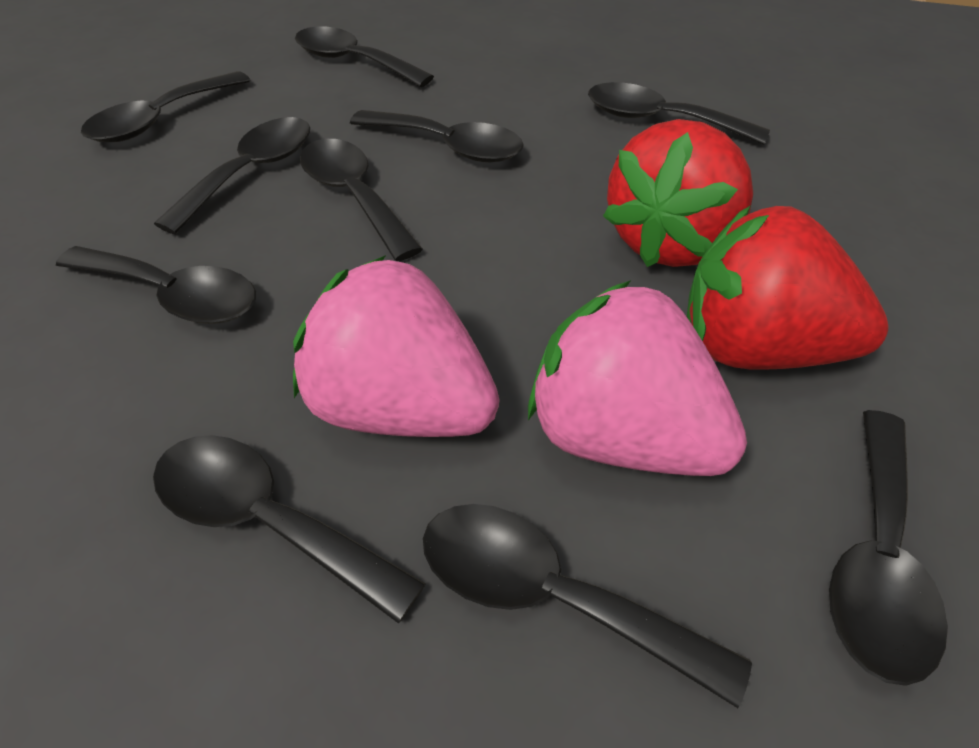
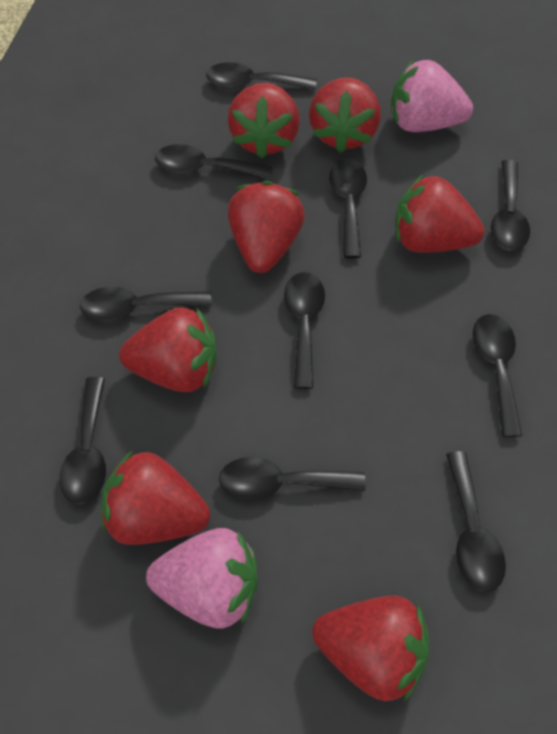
red strawberry: [603,119,753,267] [687,205,889,370] = 2 -> [101,450,210,545] [119,307,217,392] [227,83,300,158] [228,181,305,273] [309,78,381,153] [312,596,429,701] [395,174,485,253] = 7

